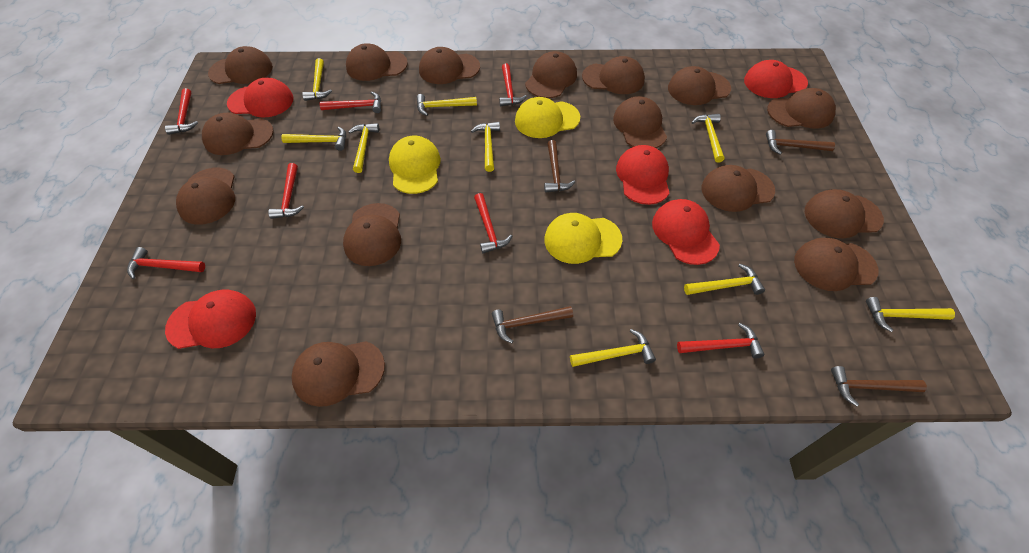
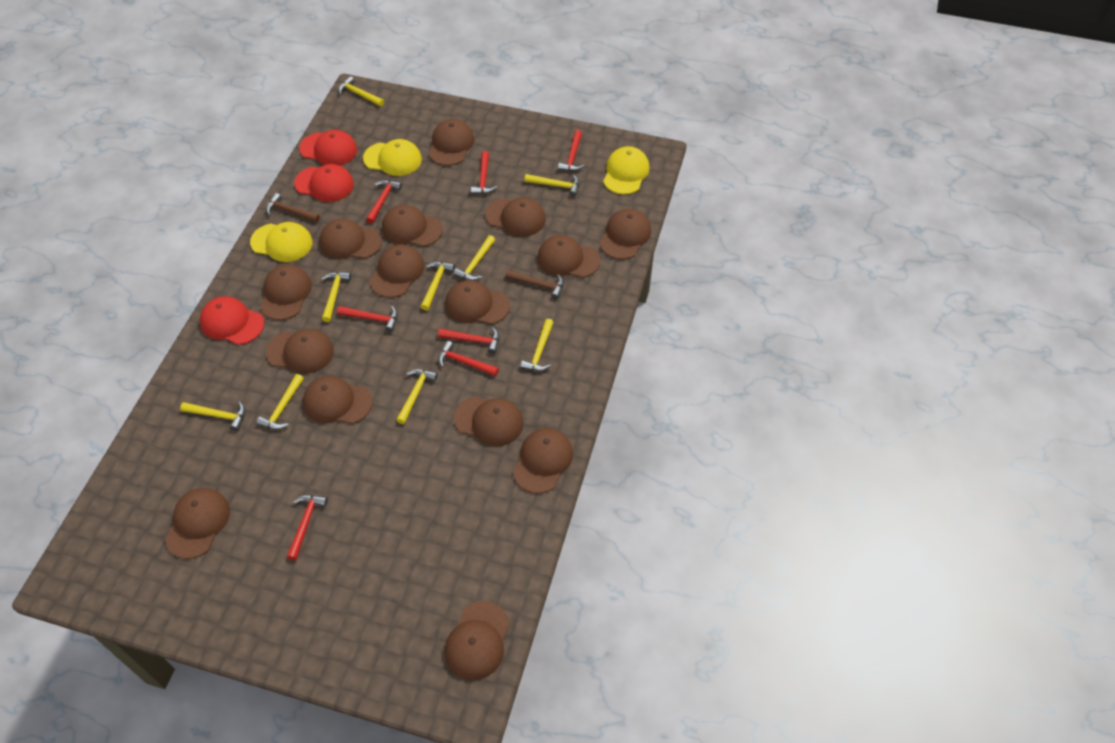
brown hammer: [492,306,573,343] [544,140,575,193] [766,130,835,155] [831,366,927,406] = 4 -> [266,193,320,222] [505,270,564,299] = 2
red cap: [165,289,256,349] [227,78,294,118] [616,145,669,205] [652,199,720,265] [744,60,808,98] = 5 -> [200,297,264,345] [294,164,354,202] [299,130,357,166] = 3

